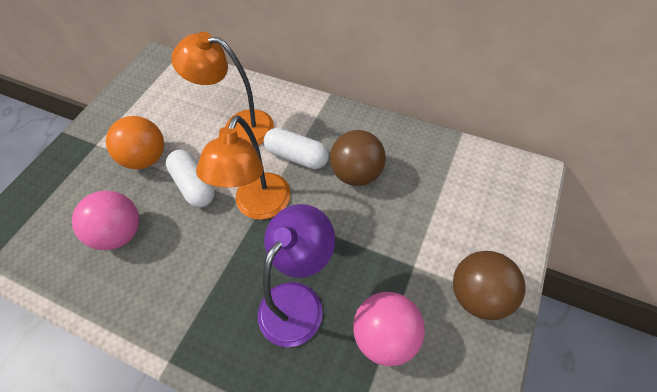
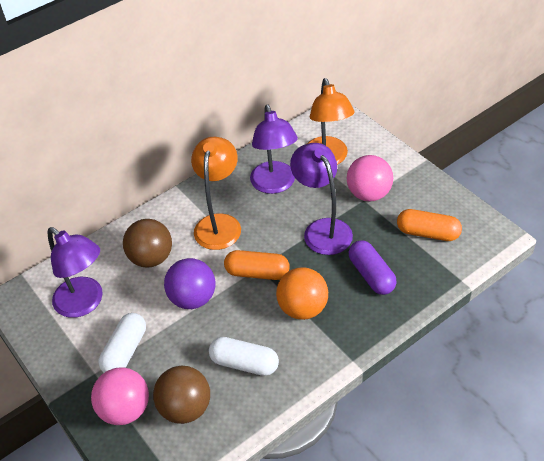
orange capsule: none = 0 -> [224,250,290,280] [397,209,462,241] = 2
purple ball: none = 0 -> [164,258,215,309] = 1
purple capsule: none = 0 -> [349,240,397,295] = 1
purple lamp: [258,204,335,347] = 1 -> [47,227,103,318] [250,104,298,194] [290,143,353,255] = 3

